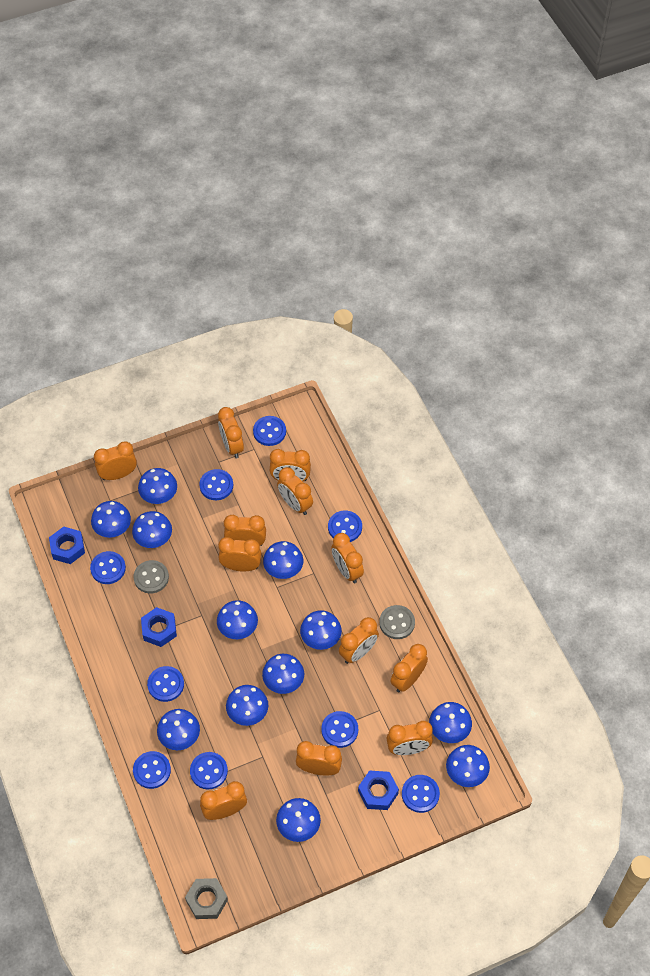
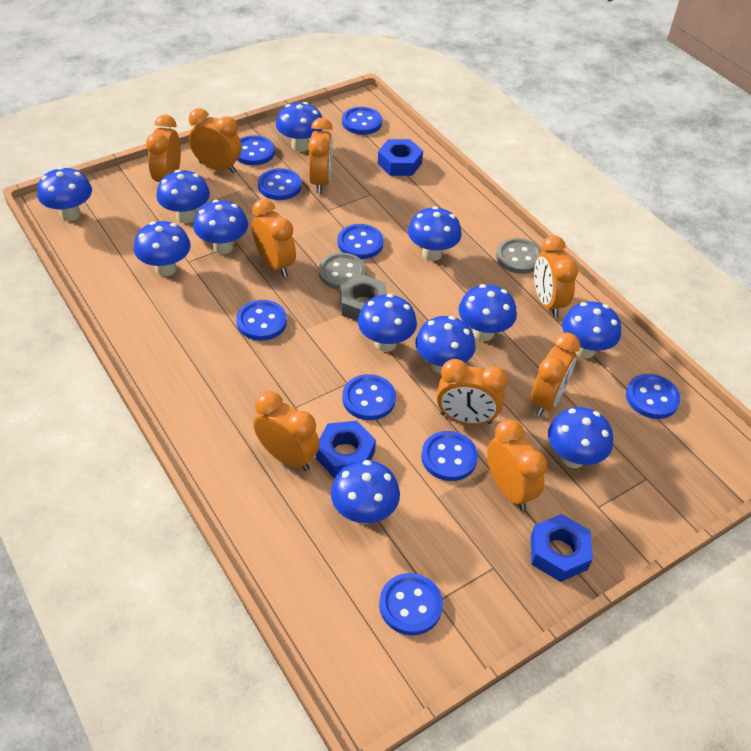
orange clock: [94,441,137,480] [200,781,247,820] [218,407,244,459] [218,537,262,572] [224,515,266,546] [270,449,311,481] [277,467,313,515] [296,741,342,775] [331,533,364,583] [339,617,379,664] [386,721,433,755] [391,644,428,693] = 12 -> [146,115,181,182] [189,108,242,173] [252,199,296,277] [253,391,320,471] [308,118,333,193] [437,359,508,424] [487,419,547,510] [531,332,580,417] [534,236,578,317] = 9

